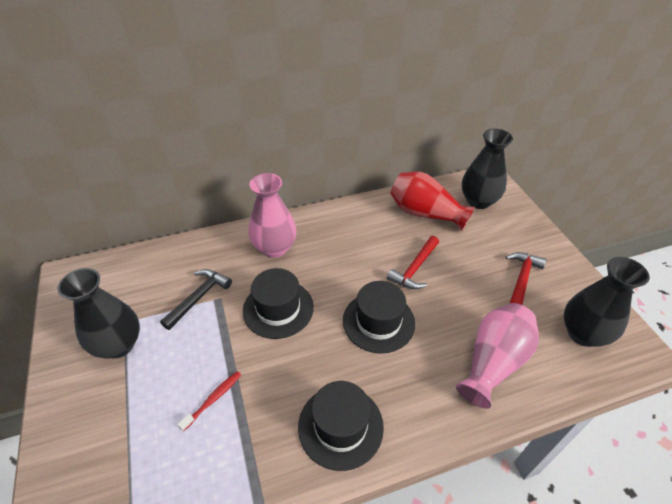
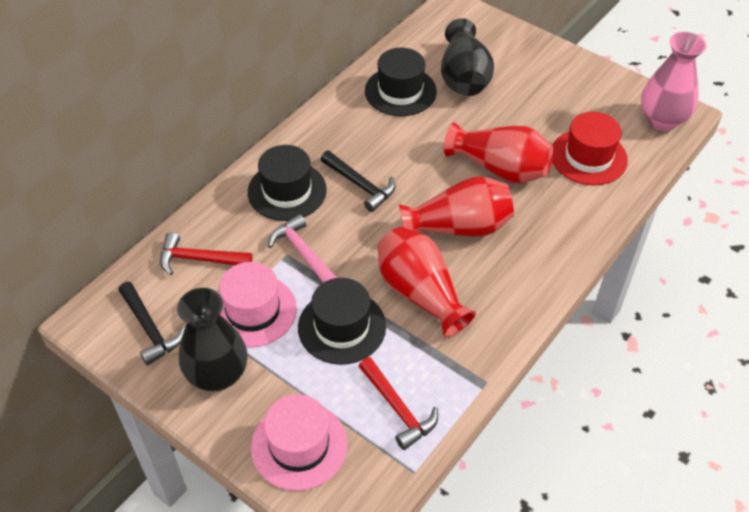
black hammer: [160,269,232,330] = 1 -> [118,282,185,365] [321,151,395,212] = 2
black vase: [57,268,140,359] [462,129,513,209] [564,257,649,347] = 3 -> [177,288,247,391] [441,18,494,96] = 2
pink hammer: none = 0 -> [268,214,337,283] = 1
pink hat: none = 0 -> [217,262,297,348] [251,394,348,491] = 2
pink vase: [249,173,296,258] [456,303,539,409] = 2 -> [641,32,707,131] = 1
red hat: none = 0 -> [552,112,628,185] = 1
red toothbrush: [177,371,241,431] = 1 -> none = 0
red vase: [391,172,475,231] = 1 -> [377,227,476,338] [399,176,514,237] [444,122,554,183] = 3

